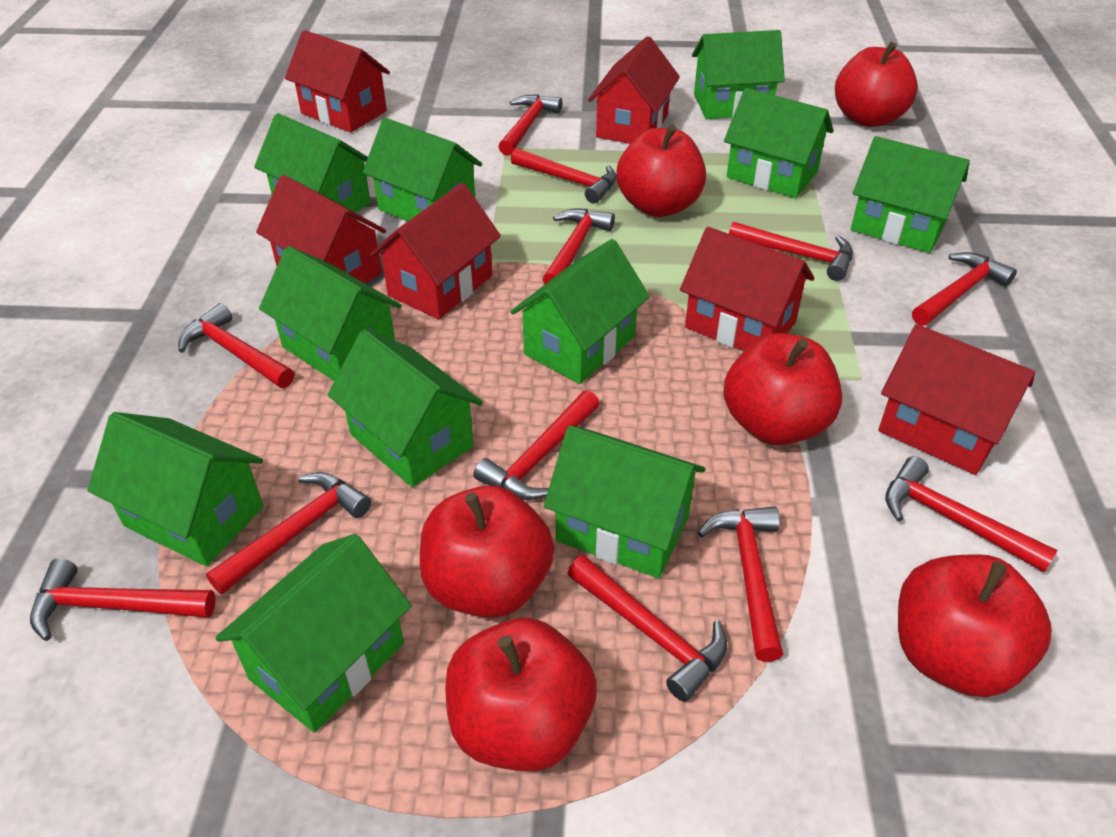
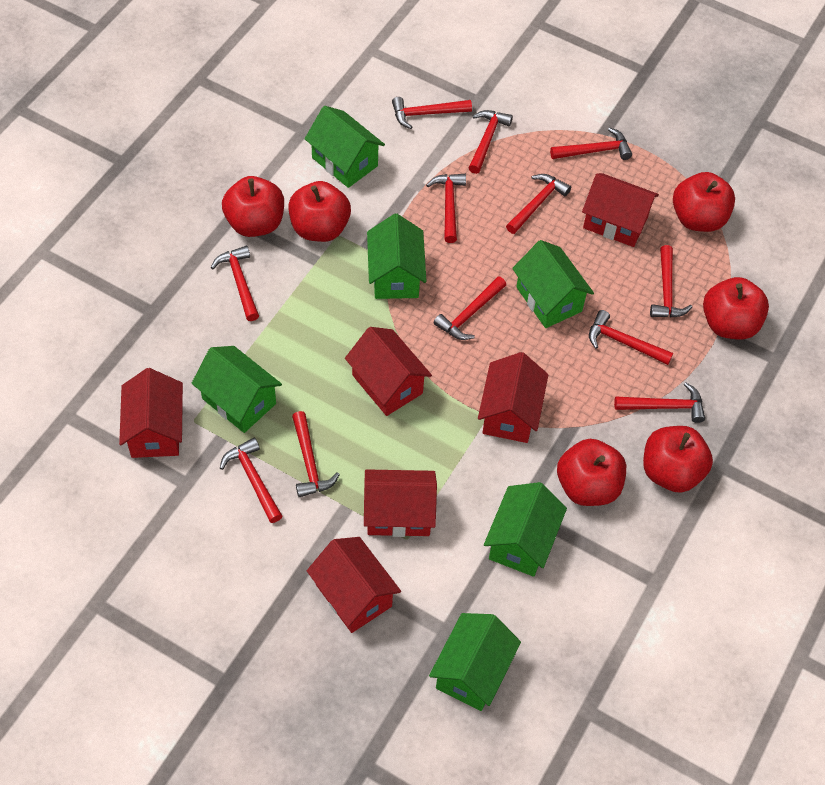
green house: [88,412,263,566] [215,534,412,733] [254,113,371,216] [259,246,402,381] [328,330,483,488] [363,118,482,221] [511,239,650,384] [544,426,706,578] [692,30,785,119] [724,88,834,198] [851,136,970,253] = 11 -> [191,346,282,433] [305,106,385,188] [367,214,427,299] [429,613,521,711] [484,482,567,577] [512,240,594,328] = 6

